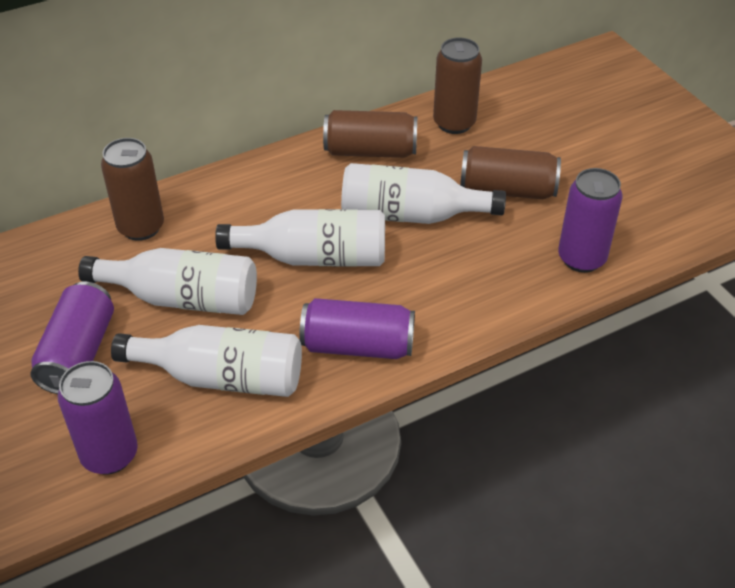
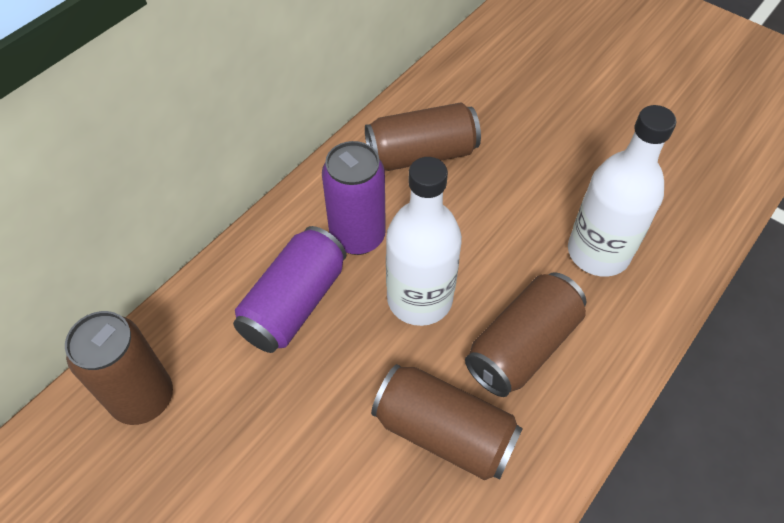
purple can: [30,281,114,394] [58,361,138,475] [299,298,415,359] [558,168,623,273] = 4 -> [233,226,346,353] [322,141,386,255] = 2
white bottle: [78,248,257,315] [111,325,302,397] [215,209,385,267] [341,163,506,224] = 4 -> [386,157,462,326] [568,105,677,277] = 2

